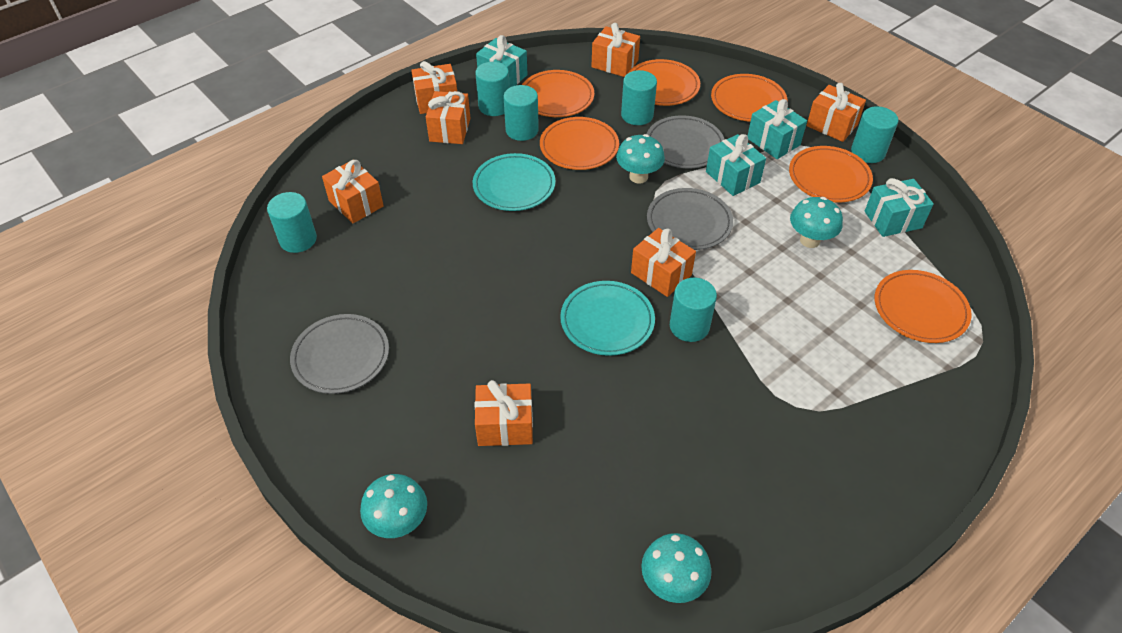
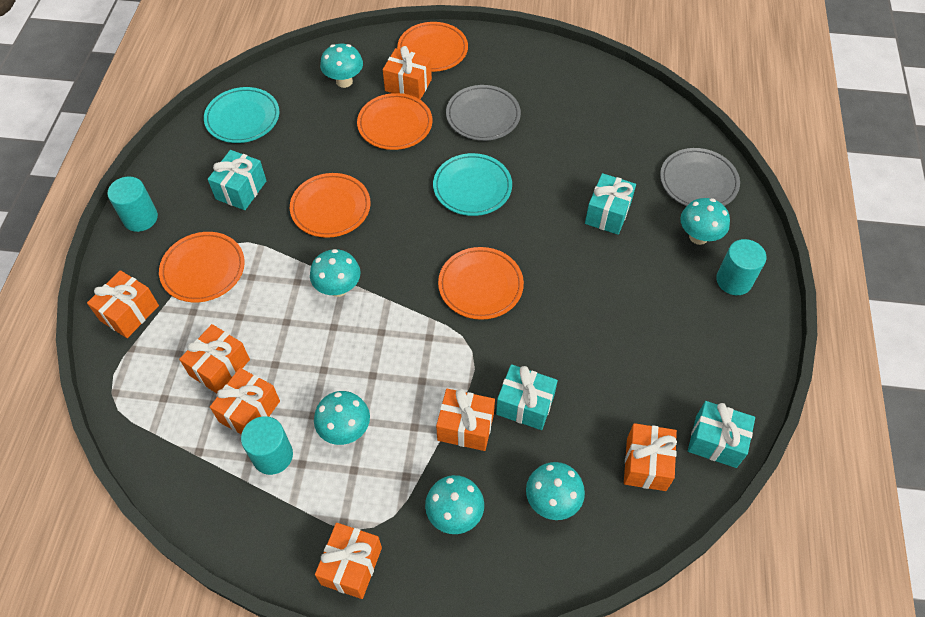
grey plate: [290,314,389,394] [647,115,725,168] [647,188,733,250] = 3 -> [446,85,521,141] [660,148,740,206] = 2
orange plate: [522,70,594,117] [540,117,619,170] [628,59,700,106] [711,74,787,122] [789,146,873,202] [874,270,972,343] = 6 -> [159,232,245,302] [290,173,371,238] [357,93,432,150] [397,22,468,72] [438,247,524,320] = 5
turquoise cylinder: [267,192,317,253] [475,62,510,116] [503,85,539,141] [621,70,657,125] [670,278,717,342] [851,106,898,163] = 6 -> [107,177,158,232] [241,416,293,475] [716,239,766,295] = 3
turquoise mushroom: [360,474,427,538] [616,134,665,184] [641,533,711,603] [790,197,843,248] = 4 -> [310,249,361,297] [314,391,370,445] [320,44,363,88] [425,475,484,534] [526,462,585,520] [680,198,730,245] = 6

